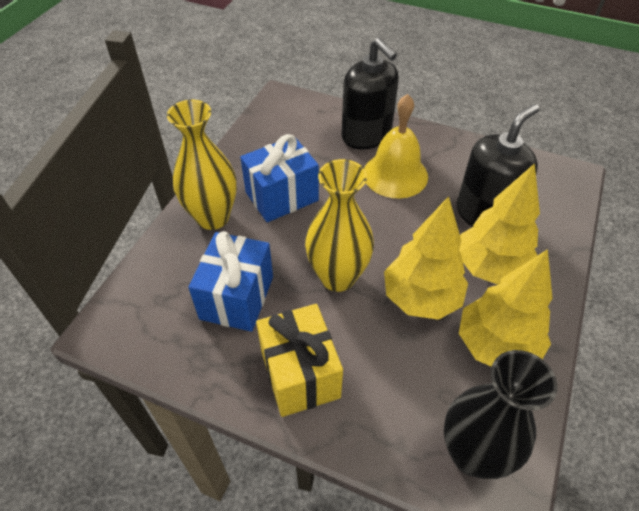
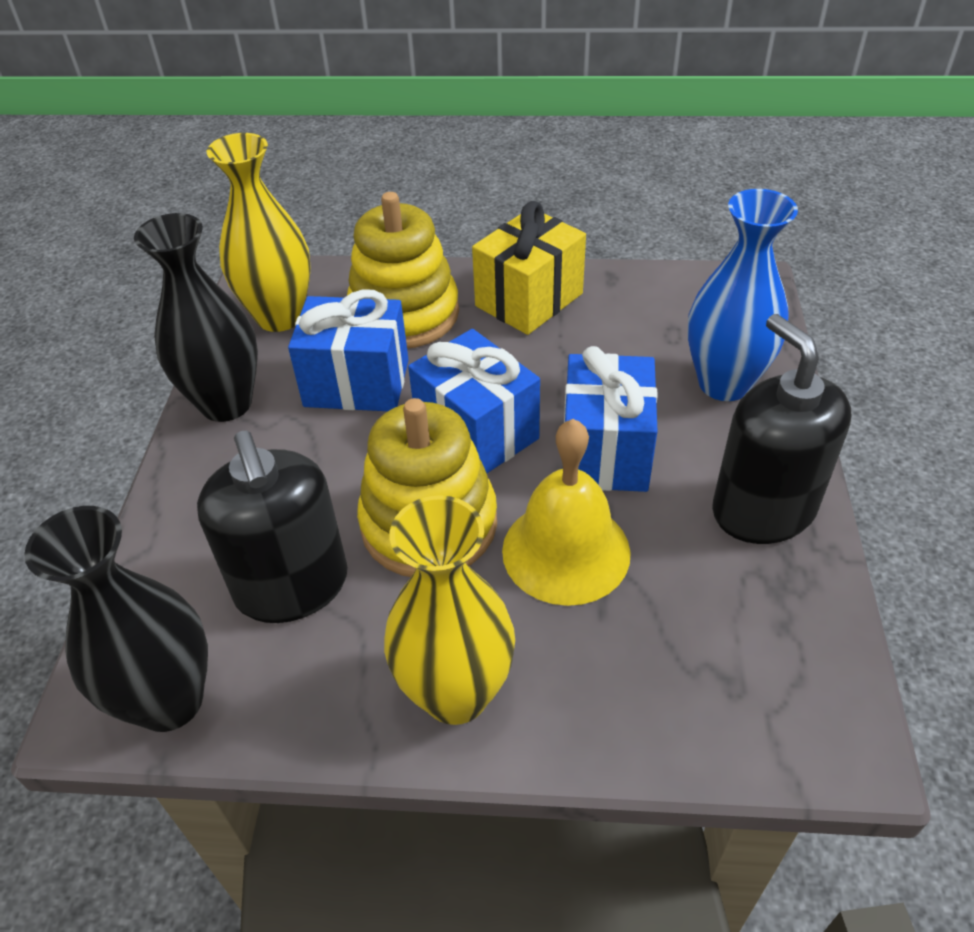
black vase: [444,350,557,479] = 1 -> [24,506,208,732] [134,213,258,422] = 2
blue gift: [188,231,273,332] [240,134,319,222] = 2 -> [288,289,409,411] [408,329,540,473] [564,346,658,492] = 3
blue vase: none = 0 -> [687,189,798,401] = 1
yellow stacking toy: none = 0 -> [347,192,459,348] [357,398,497,577] = 2
yellow tree: [384,196,468,320] [459,163,540,285] [459,249,553,367] = 3 -> none = 0

